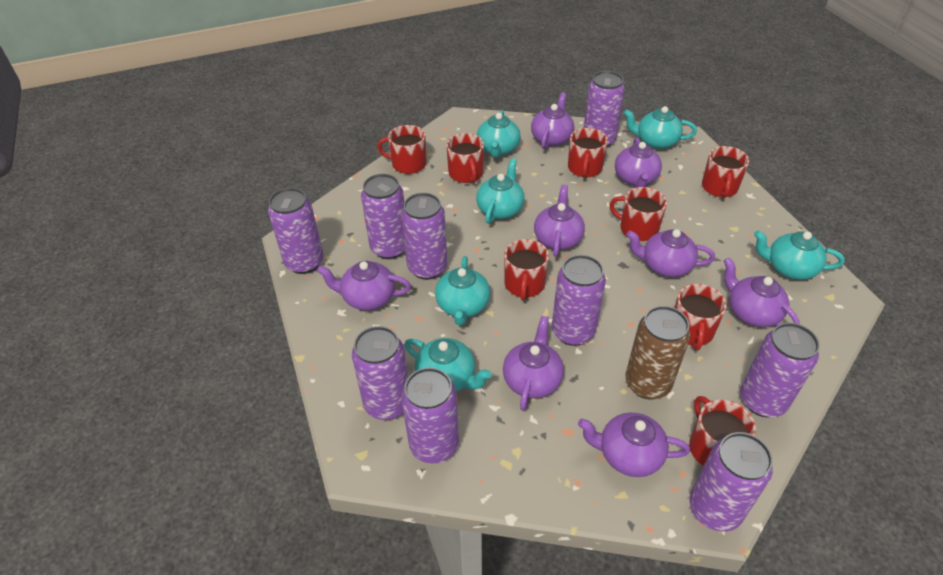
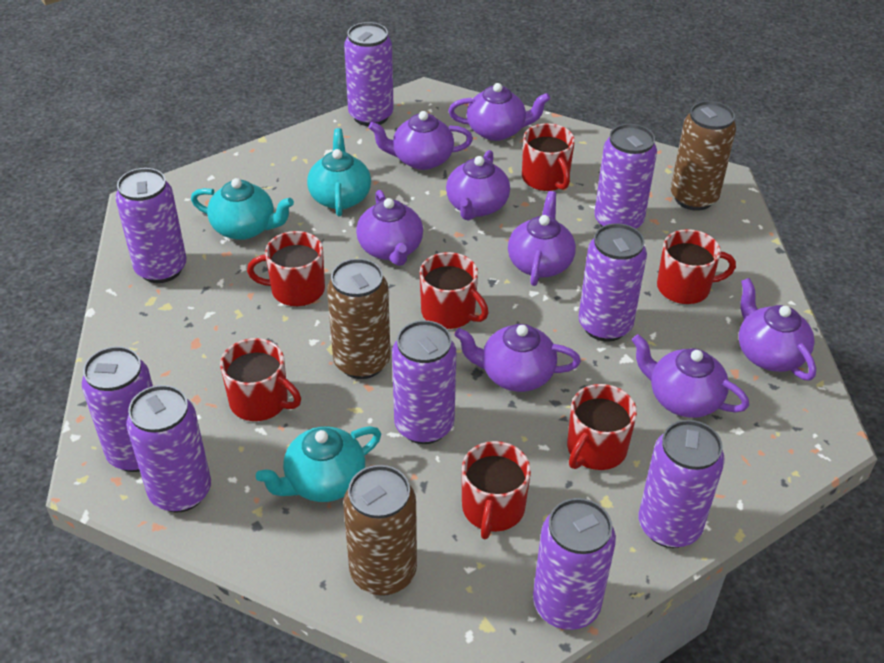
brown can: [625,306,690,400] = 1 -> [327,258,390,379] [343,465,417,596] [671,101,736,211] = 3
red mug: [377,125,427,174] [446,133,484,183] [504,239,549,301] [568,128,608,178] [609,187,667,241] [674,284,727,350] [689,396,756,466] [702,146,749,198] = 8 -> [220,338,301,421] [247,231,325,306] [420,252,488,329] [462,441,531,539] [522,123,575,191] [567,384,637,470] [657,229,736,304] = 7
turquoise teapot: [404,338,492,392] [435,256,490,325] [476,158,525,224] [477,110,521,158] [623,106,697,149] [754,230,845,280] = 6 -> [191,178,294,240] [256,426,381,502] [307,128,371,216] = 3

